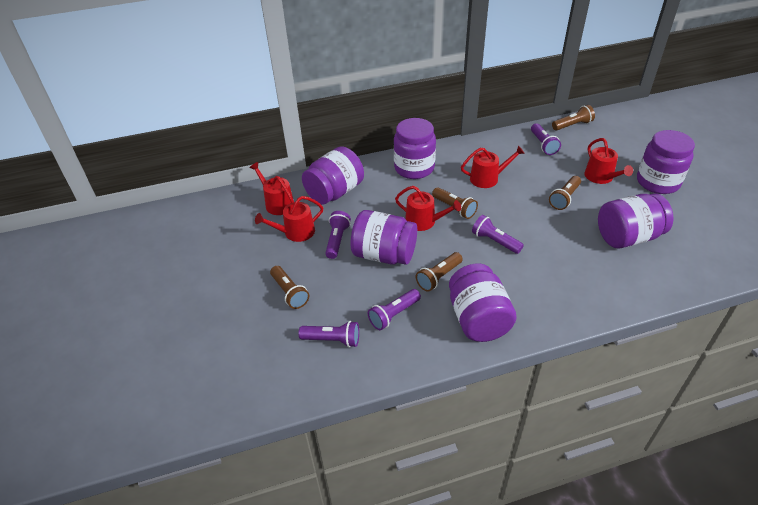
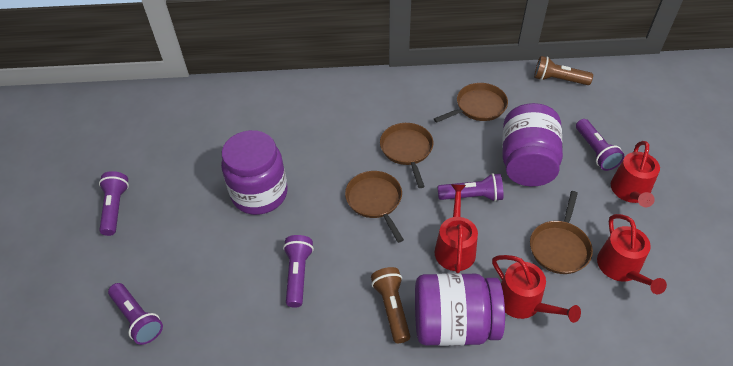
brown flashlight: [270,266,309,309] [416,252,463,292] [432,187,478,219] [549,176,581,210] [552,105,595,131] = 5 -> [371,267,410,343] [534,56,593,85] = 2
brown pan: none = 0 -> [345,171,404,243] [380,123,433,188] [434,83,508,123] [530,191,593,274] = 4
purple jar: [302,146,364,204] [350,210,417,265] [394,118,436,179] [449,264,517,342] [598,193,674,249] [637,130,695,194] = 6 -> [221,130,288,215] [415,273,505,346] [502,103,563,186] = 3
red watering can: [249,162,294,215] [255,196,323,242] [395,186,461,231] [461,145,525,188] [584,138,633,184] = 5 -> [435,184,478,273] [492,255,581,323] [597,214,667,294] [611,141,660,207] = 4

